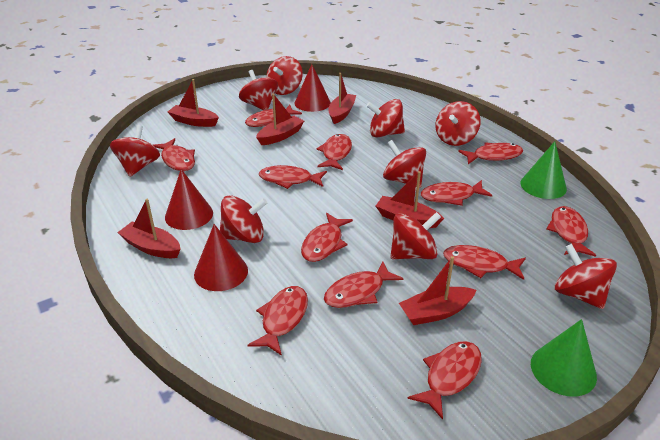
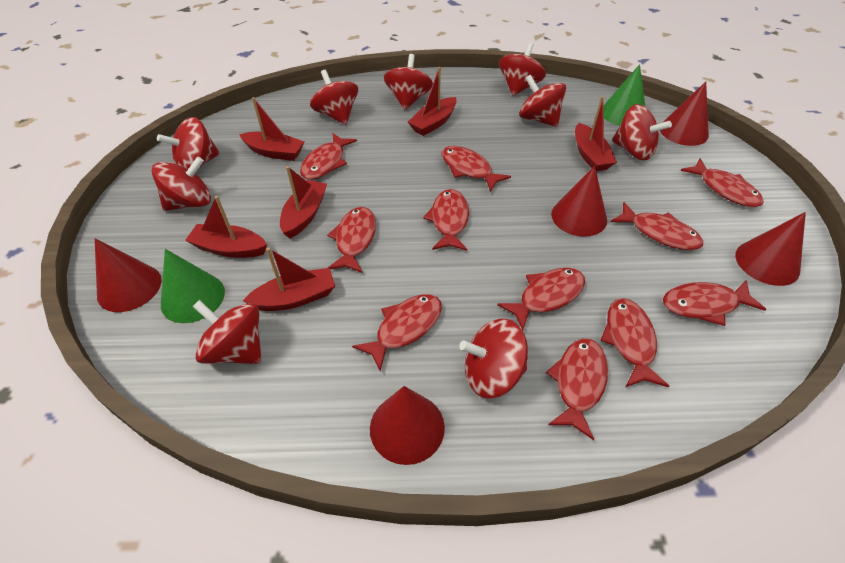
red cone: [165,169,213,230] [194,224,248,291] [295,64,331,112] = 3 -> [95,238,162,312] [370,386,445,465] [551,166,607,237] [660,82,709,146] [735,212,806,286] = 5
red fish: [153,138,195,171] [245,105,302,127] [248,286,308,356] [259,165,327,189] [301,213,353,262] [317,134,352,170] [324,261,404,308] [407,341,482,420] [421,180,492,206] [443,245,526,280] [458,142,523,164] [546,206,596,257] = 12 -> [300,133,357,180] [327,207,376,273] [352,294,442,371] [423,189,469,251] [442,146,511,192] [497,268,585,331] [546,338,608,440] [600,298,669,387] [611,202,703,250] [663,280,766,326] [680,158,764,207] = 11

